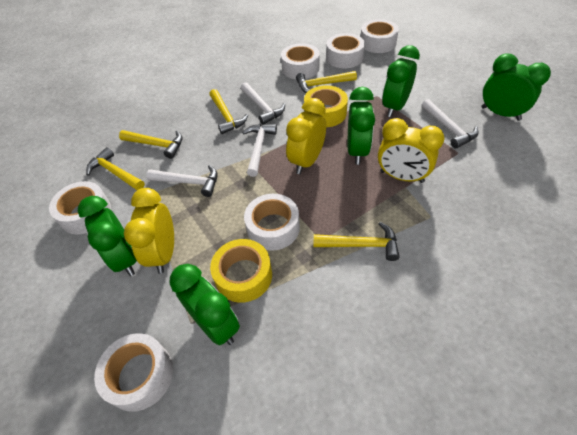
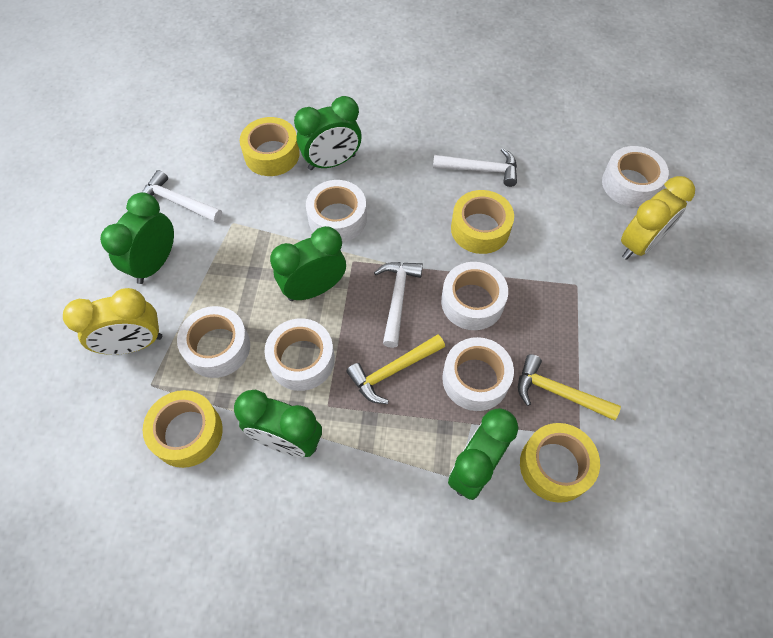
white hammer: [146,165,218,197] [241,82,285,125] [242,124,277,177] [421,99,479,148] = 4 -> [142,170,222,223] [374,262,423,348] [433,148,517,187] = 3
yellow clock: [124,188,174,274] [286,98,326,174] [378,118,444,183] = 3 -> [63,288,162,355] [621,176,695,260] = 2
yellow hammer: [86,147,145,190] [119,130,183,159] [209,89,248,134] [296,71,357,93] [314,222,400,261] = 5 -> [346,334,445,404] [518,354,621,420] = 2
yellow tape: [210,239,272,303] [304,85,348,127] = 2 -> [143,390,223,468] [240,117,300,176] [451,190,514,254] [520,423,600,503] = 4

